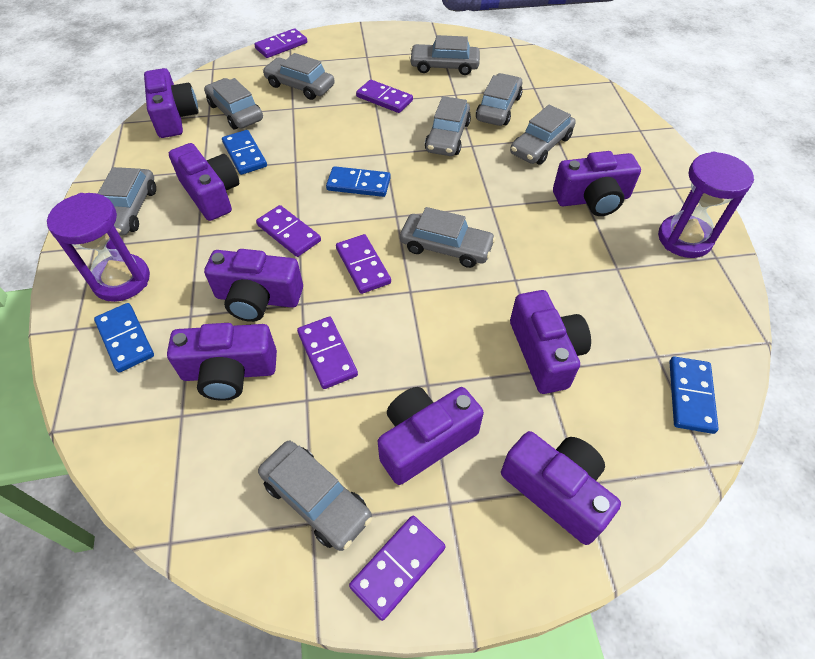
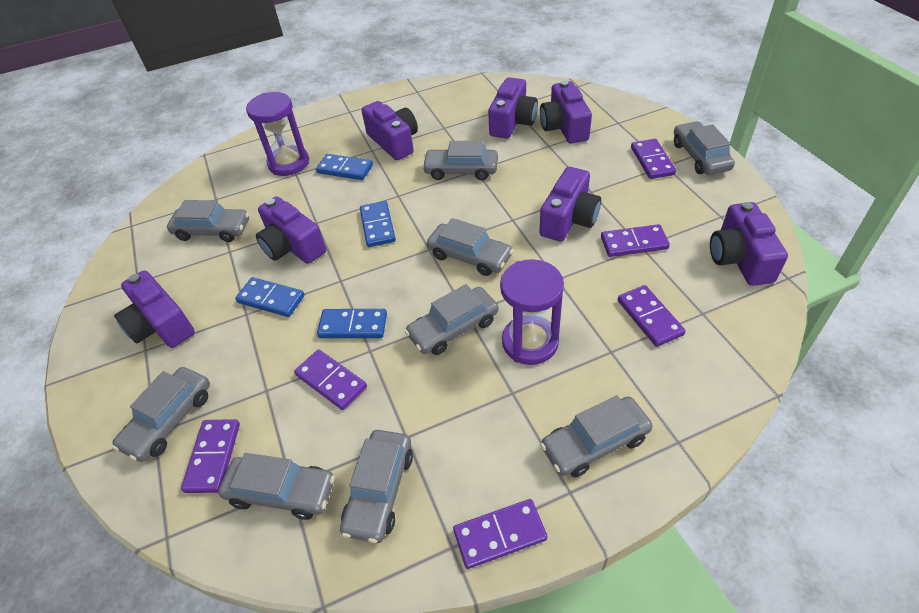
purple camera: [144,68,199,138] [167,323,277,401] [169,143,239,221] [204,249,303,322] [378,387,484,485] [501,431,621,545] [510,290,591,394] [553,151,641,216] = 8 -> [114,271,195,348] [256,196,326,264] [362,101,418,160] [488,77,538,139] [540,80,592,144] [540,167,601,241] [710,202,788,286] = 7

